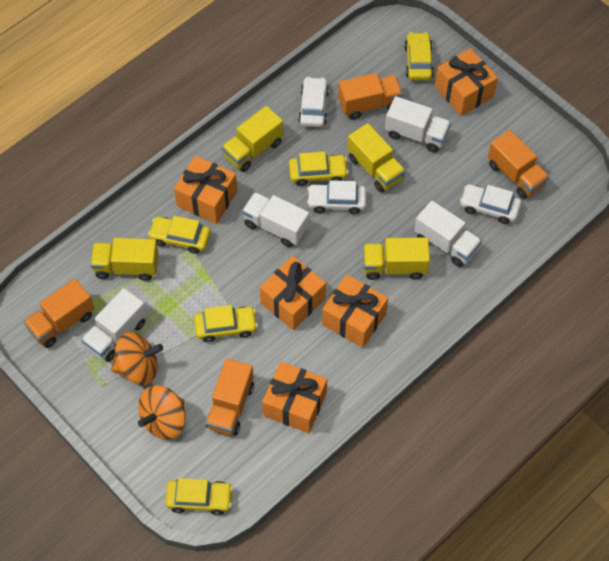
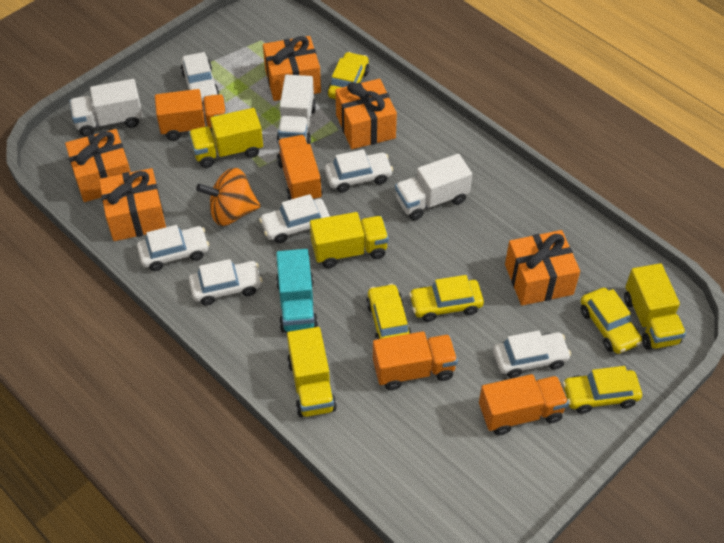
orange spinning top: [111,332,163,385] [138,385,186,440] = 2 -> [196,168,261,226] = 1
turquoise truck: none = 0 -> [276,249,318,332] = 1
white car: [298,77,329,127] [307,180,366,214] [460,184,521,224] = 3 -> [137,225,209,271] [180,52,219,102] [189,259,262,306] [259,194,330,243] [325,149,393,193] [493,331,571,378] = 6
white truck: [81,288,147,362] [242,192,309,247] [385,96,451,153] [414,201,482,267] = 4 -> [69,79,143,137] [277,75,316,144] [395,154,472,220] = 3

